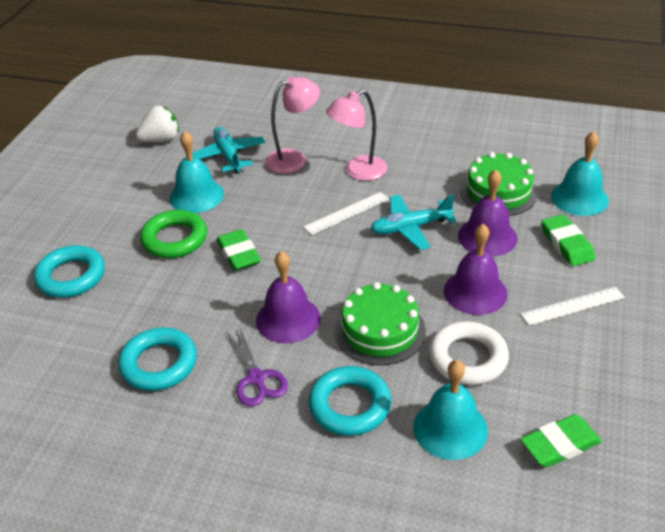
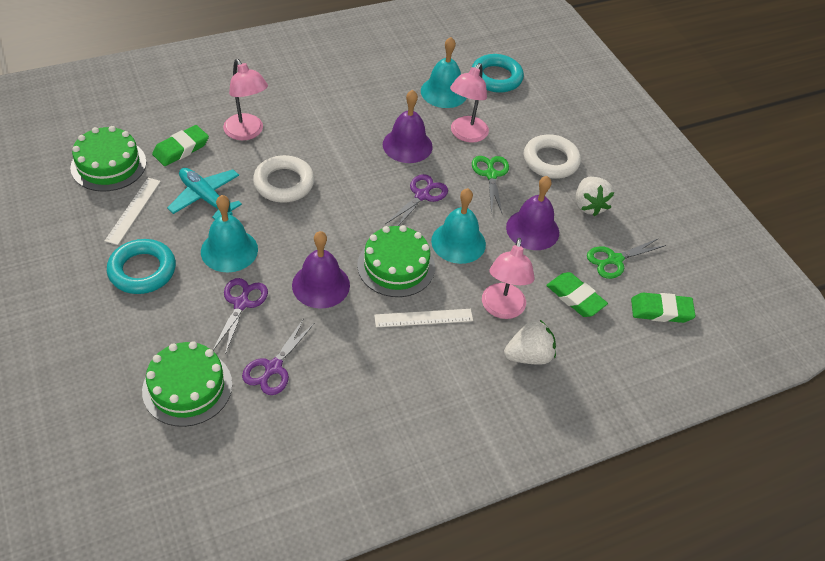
green cake: [335,282,426,365] [460,152,538,216] = 2 -> [70,126,146,192] [142,341,232,427] [357,225,435,297] = 3
green ring: [140,210,207,258] = 1 -> none = 0
green scissors: none = 0 -> [472,156,509,213] [587,238,666,279] = 2
pink lamp: [265,76,320,173] [326,90,387,181] = 2 -> [223,59,268,140] [450,63,489,143] [482,238,535,319] = 3
purple scissors: [226,326,288,406] = 1 -> [213,278,268,355] [242,320,315,395] [385,174,448,226] = 3
turquoise plane: [192,127,265,173] [370,195,456,250] = 2 -> [167,168,242,220] = 1
turquoise ring: [34,245,105,298] [118,327,197,391] [308,366,391,436] = 3 -> [107,239,176,294] [472,54,524,93] = 2
white ring: [429,321,509,385] = 1 -> [253,155,315,203] [524,134,581,179] = 2
white strawberry: [136,105,179,142] = 1 -> [504,320,556,365] [576,177,614,217] = 2

